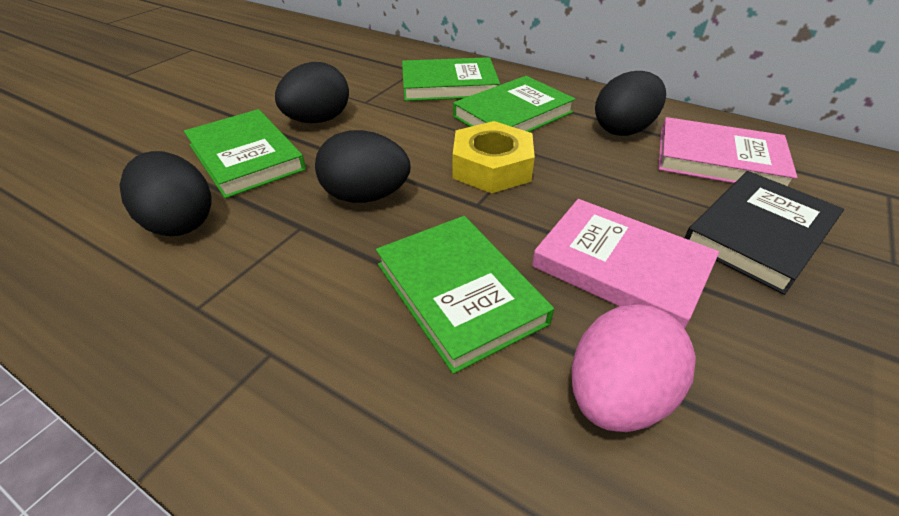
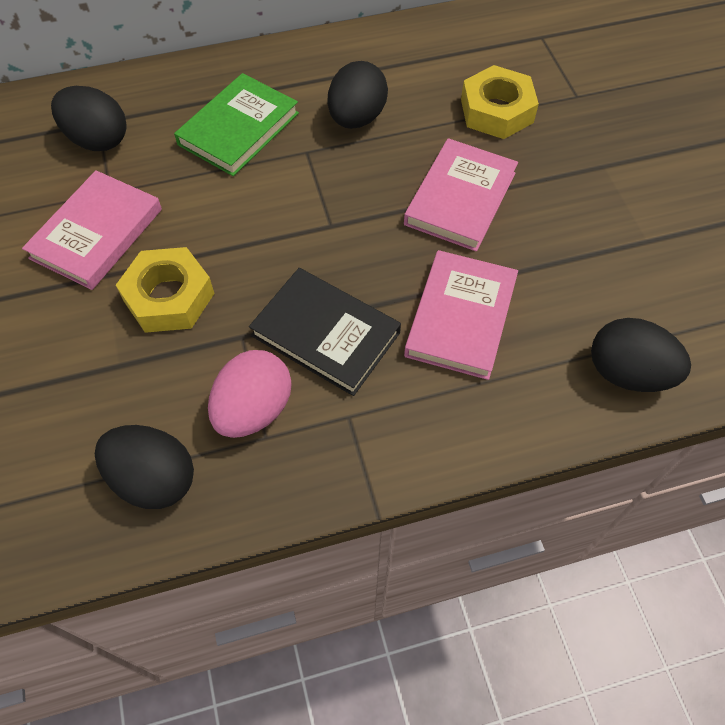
green book: [184,109,306,198] [376,216,554,374] [402,57,500,101] [453,76,575,132] = 4 -> [174,73,299,176] = 1
pink book: [532,199,719,329] [658,117,797,186] = 2 -> [22,170,162,290] [404,138,518,252] [404,250,518,380] = 3
yellow nut: [453,121,535,193] = 1 -> [116,247,215,333] [461,65,539,139] = 2

